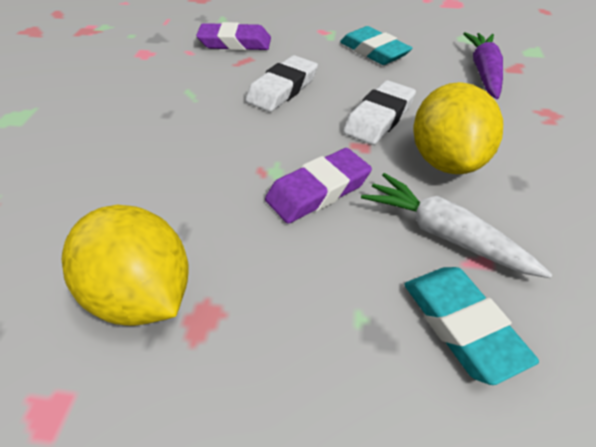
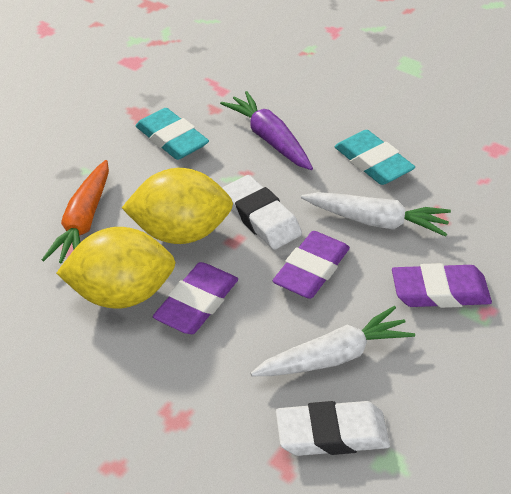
orange carrot: none = 0 -> [42,160,109,264] = 1
purple eraser: [196,22,271,51] [265,148,372,224] = 2 -> [153,262,238,334] [272,231,350,299] [392,263,492,308] = 3
white carrot: [361,173,552,278] = 1 -> [251,306,415,376] [301,192,451,237] = 2

